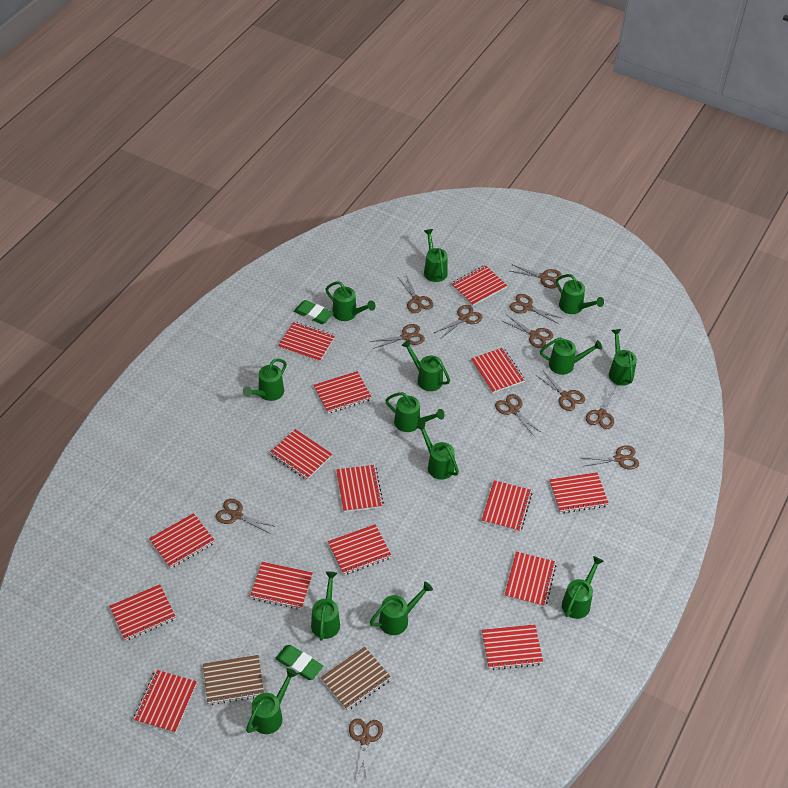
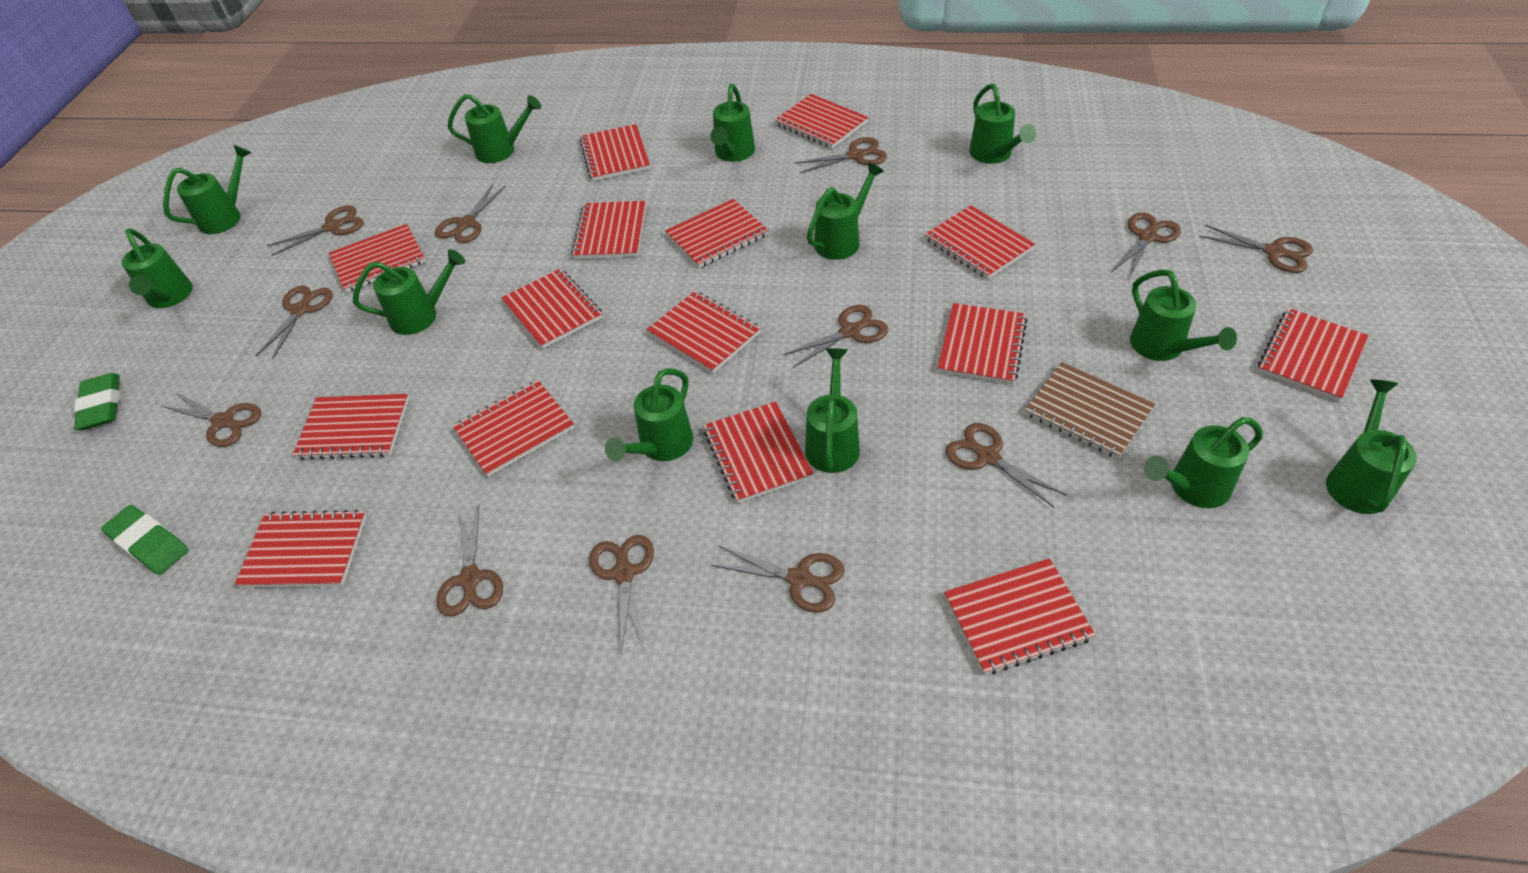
brown notebook: [203,655,264,705] [320,647,392,711] = 2 -> [1025,362,1155,459] = 1
green watering can: [243,359,287,401] [246,668,298,734] [311,571,340,641] [326,282,375,321] [370,581,433,635] [385,392,445,432] [401,340,450,391] [416,422,459,480] [424,229,448,282] [540,338,602,375] [556,274,604,314] [562,556,604,619] [609,329,637,386] = 13 -> [121,228,193,308] [163,145,252,234] [353,249,465,335] [448,94,541,163] [605,368,693,462] [710,84,755,162] [805,348,860,473] [807,162,884,260] [969,84,1036,164] [1130,269,1237,361] [1144,417,1263,508] [1326,380,1417,514] = 12

